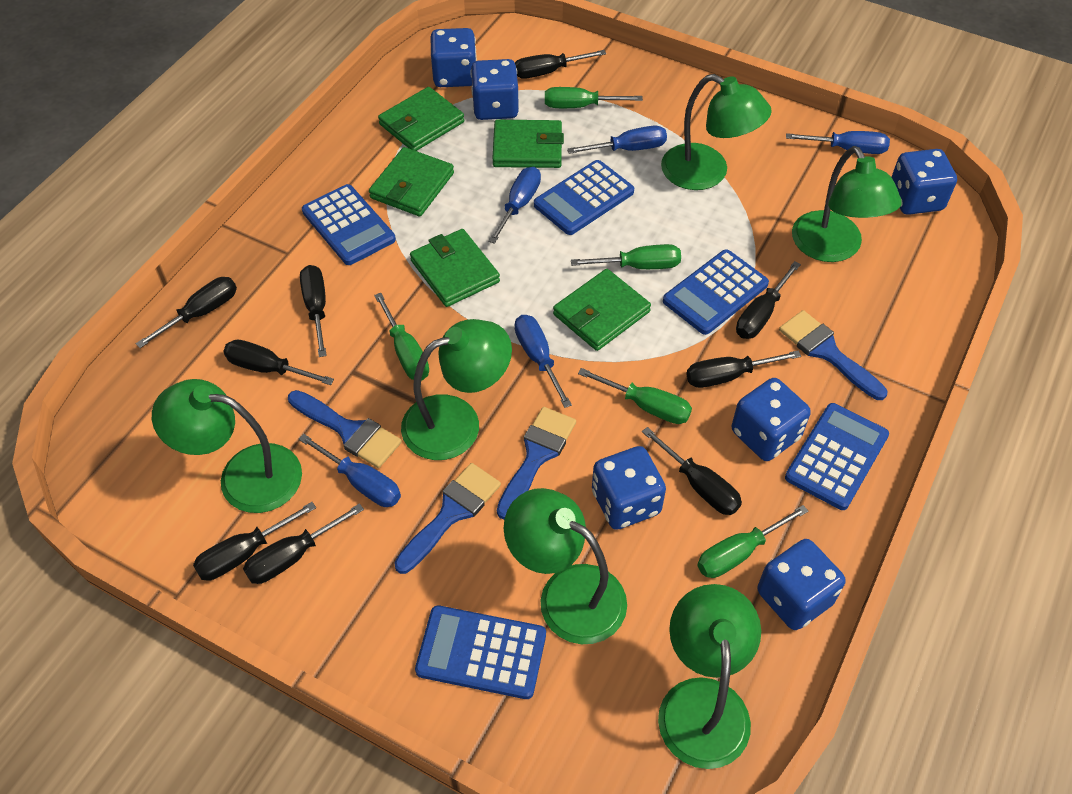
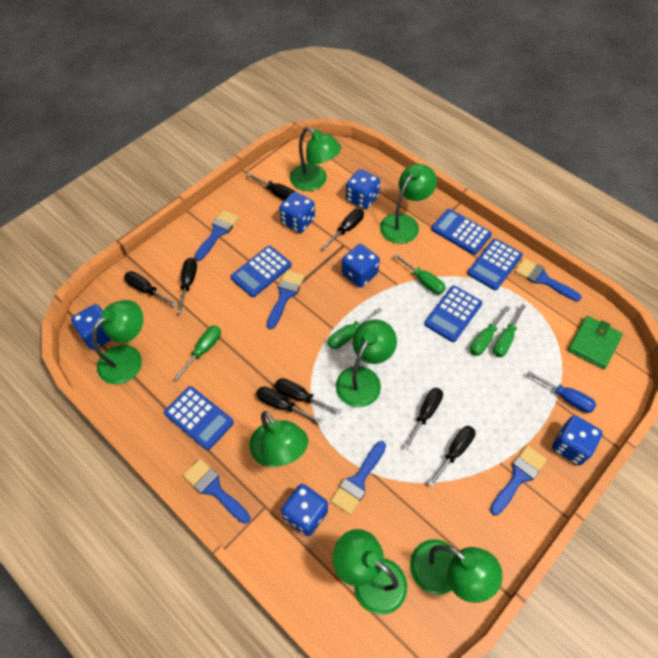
black screwdriver: [136,277,237,348] [193,502,316,581] [223,340,334,385] [243,503,364,584] [300,265,327,357] [515,50,606,79] [642,427,742,515] [686,351,801,388] [736,261,801,339] = 9 -> [124,271,177,307] [177,258,197,314] [247,173,295,200] [256,387,322,424] [275,378,341,414] [322,209,364,249] [403,388,443,450] [428,426,476,487] = 8
blue brush: [288,390,402,468] [394,463,501,574] [497,407,576,520] [779,310,887,400] = 4 -> [183,459,250,524] [194,210,239,261] [267,270,305,329] [331,441,386,515] [490,445,547,515] [515,258,582,301] = 6
blue screwdriver: [299,434,401,507] [488,167,541,244] [515,315,572,408] [567,126,667,154] [786,131,890,154] = 5 -> [527,371,596,413] = 1
green lamp: [152,379,302,513] [401,319,512,460] [504,488,627,644] [658,584,761,769] [661,74,772,190] [792,146,902,262] = 6 -> [92,300,143,384] [249,411,308,467] [290,127,341,191] [333,529,407,615] [336,319,397,407] [380,164,437,244] [410,539,503,603] = 7
green wallet: [369,147,454,217] [378,87,464,151] [410,229,500,307] [492,120,564,168] [553,269,651,351] = 5 -> [568,316,623,369] = 1

